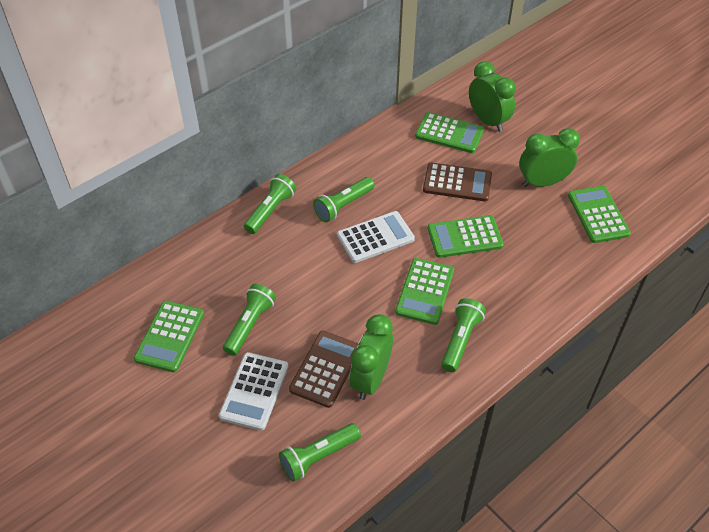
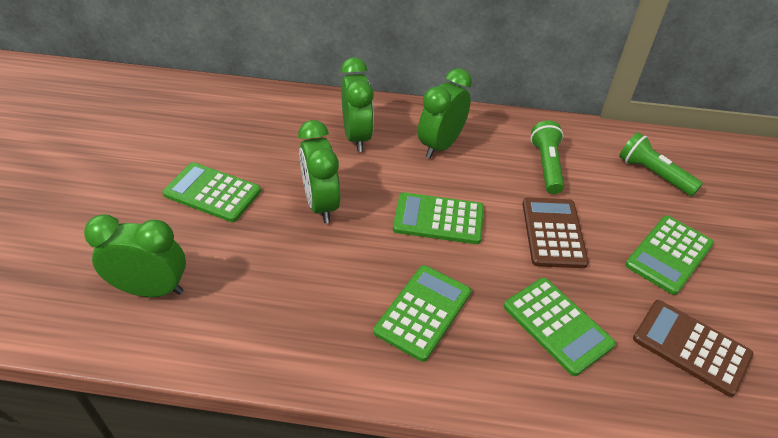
green clock: [349,314,393,400] [469,61,516,132] [519,128,580,187] = 3 -> [84,214,186,297] [298,120,340,223] [340,57,374,152] [418,68,472,158] = 4
green flashlight: [223,284,276,356] [244,174,296,234] [279,423,361,482] [313,177,375,222] [441,298,486,372] = 5 -> [531,121,564,194] [619,132,703,196] = 2
white calculator: [219,352,288,431] [337,211,415,263] = 2 -> none = 0

